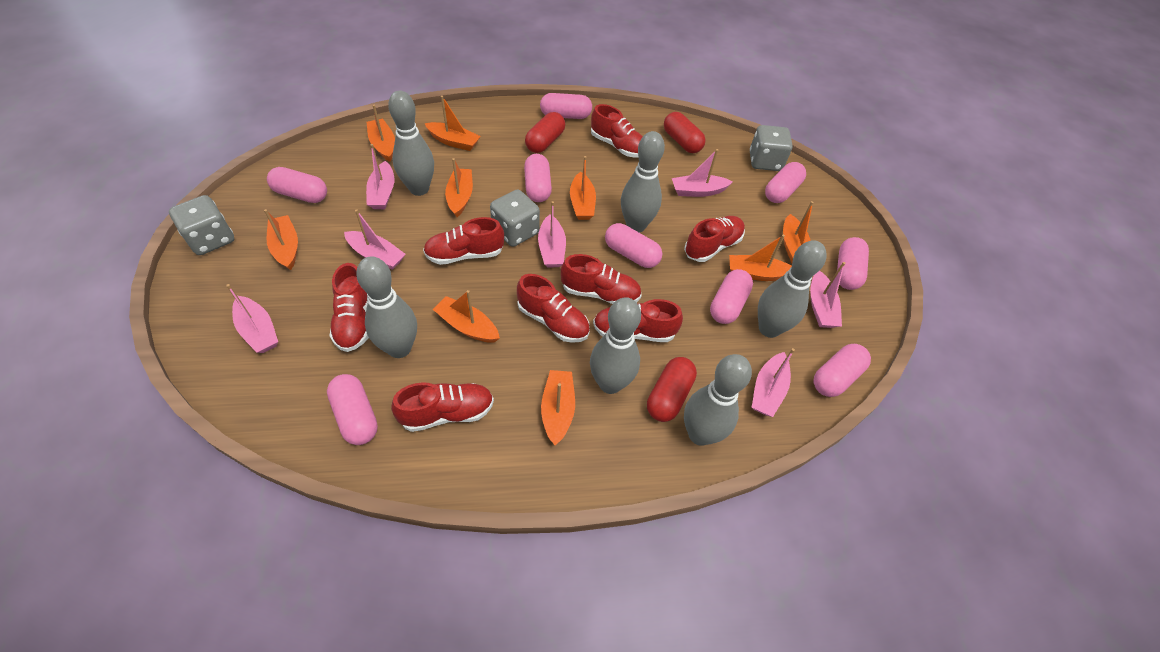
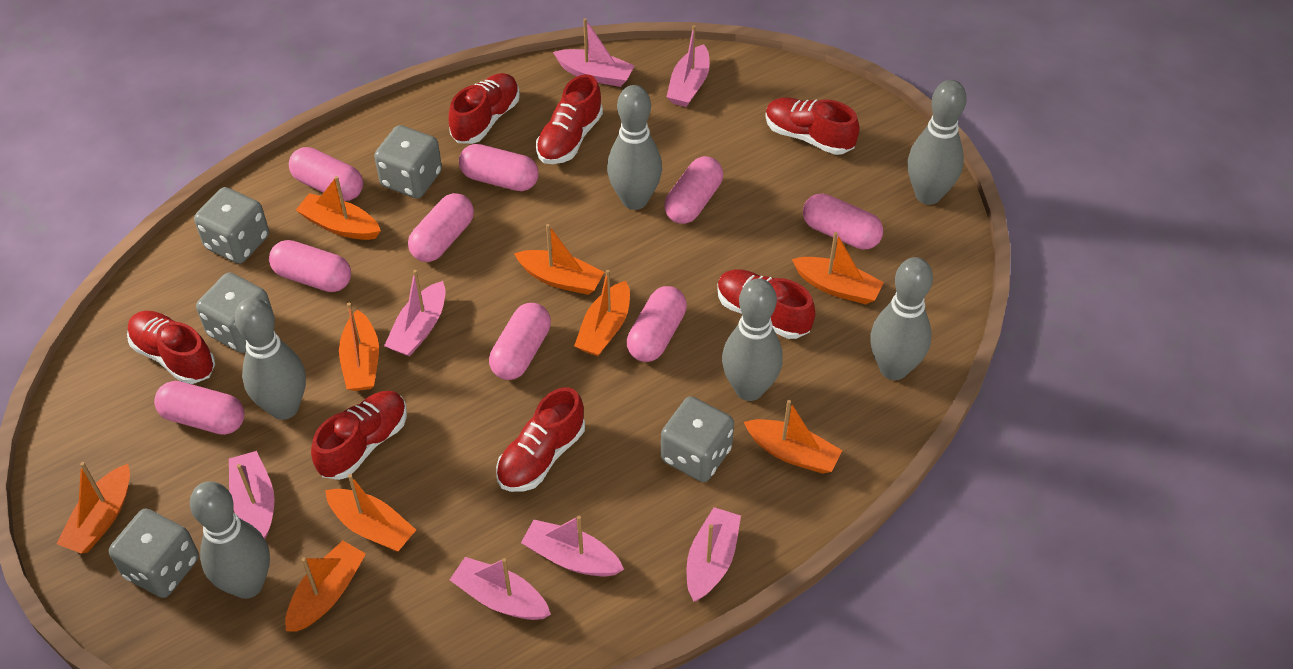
grey dice: [169,195,234,255] [490,189,540,247] [750,125,793,171] = 3 -> [109,508,199,598] [194,187,269,264] [196,272,275,353] [374,125,442,198] [661,396,734,482] = 5
red capsule: [525,112,565,153] [647,357,697,422] [664,112,706,153] = 3 -> none = 0
red shoe: [329,263,369,352] [391,382,494,432] [423,217,504,265] [517,274,590,343] [561,254,642,304] [591,104,643,157] [593,299,683,342] [684,216,745,262] = 8 -> [127,311,215,384] [311,391,407,480] [449,73,520,144] [496,387,585,492] [536,74,603,164] [717,269,815,339] [765,97,860,155] = 7

